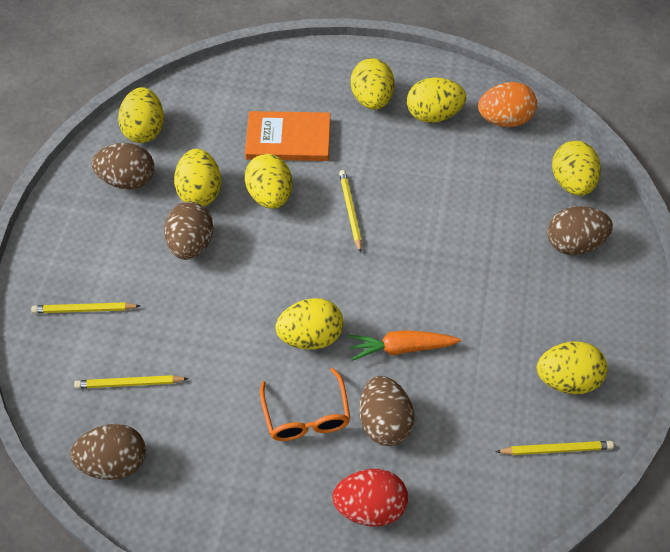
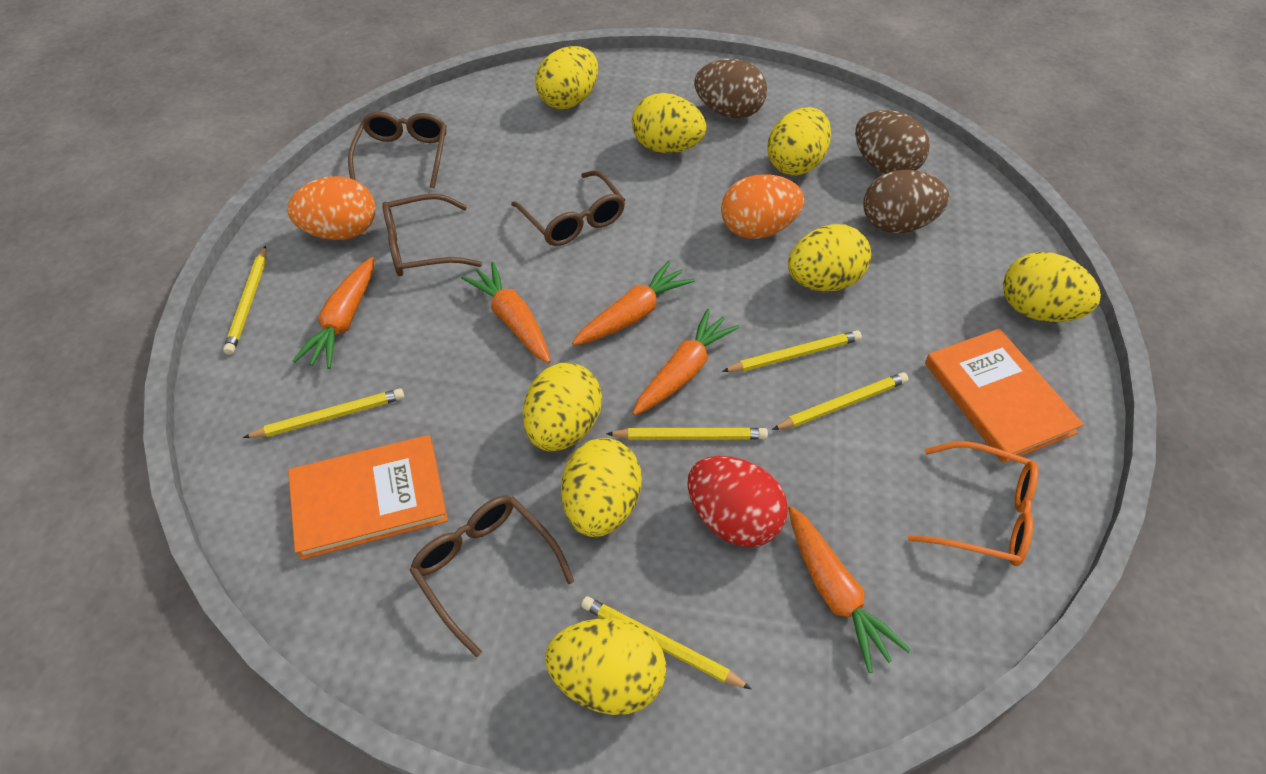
brown egg: [70,424,146,480] [92,143,154,190] [164,202,213,260] [359,376,415,446] [547,206,613,255] = 5 -> [694,59,767,118] [855,110,930,174] [863,170,949,233] = 3
brown glasses: none = 0 -> [348,111,447,188] [382,194,482,276] [409,496,574,657] [511,170,625,246] = 4
orange book: [245,111,331,161] = 1 -> [288,435,448,560] [925,328,1084,463] = 2
orange carrot: [348,330,461,361] = 1 -> [293,257,375,369] [461,262,551,364] [572,261,695,345] [632,309,740,415] [788,506,911,673] = 5
orange egg: [478,82,537,127] = 1 -> [287,176,375,240] [721,174,804,239] = 2
yellow pencil: [31,302,140,313] [74,375,189,389] [339,170,362,253] [495,441,614,455] = 4 -> [223,246,267,355] [243,388,404,438] [581,596,751,689] [606,428,768,440] [722,330,862,372] [772,372,909,430] = 6

